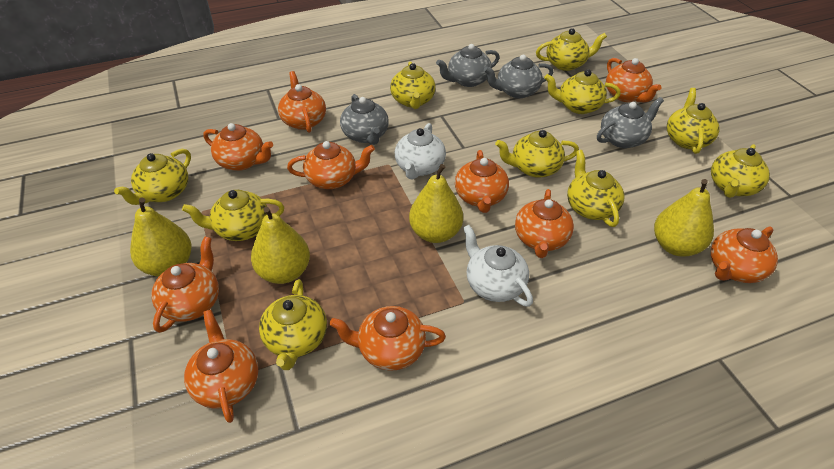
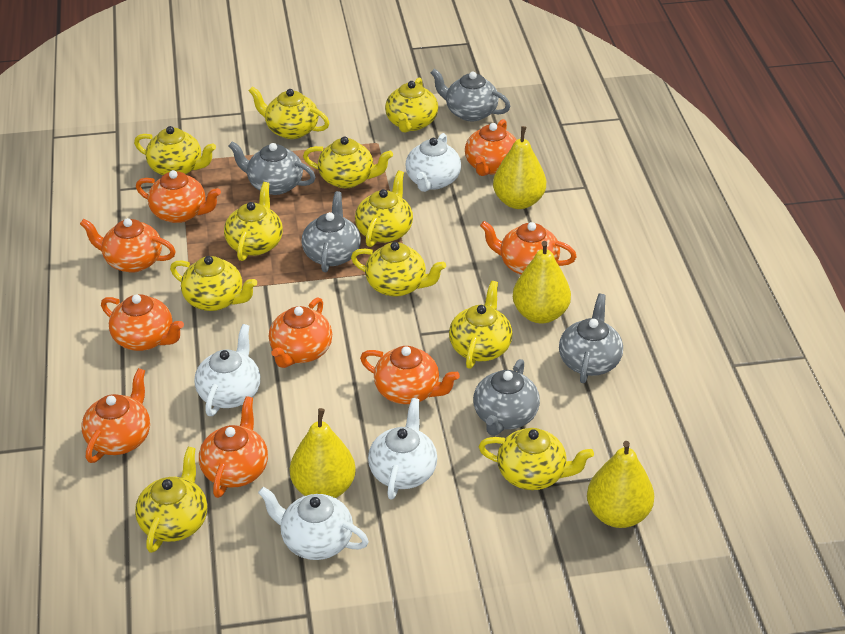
grey teapot: [340,94,389,145] [436,44,500,87] [484,55,553,98] [597,97,664,148] = 4 -> [229,141,316,195] [302,191,361,272] [430,68,511,121] [473,359,540,436] [559,294,623,383] = 5
orange teapot: [151,236,219,333] [184,310,258,423] [203,123,273,171] [278,71,326,133] [287,141,375,189] [330,306,446,371] [455,150,509,213] [515,189,574,258] [606,58,662,102] [711,226,778,283] = 10 -> [80,218,176,273] [82,368,150,463] [101,294,184,351] [136,170,221,223] [199,396,268,498] [269,297,332,368] [360,346,460,404] [465,119,517,176] [480,221,577,274] = 9
white teapot: [395,123,446,180] [463,225,533,307] = 2 -> [194,324,260,416] [258,487,369,560] [368,398,437,500] [405,133,461,192] = 4
yellow teapot: [114,149,191,205] [182,190,284,241] [259,279,327,370] [390,61,436,109] [495,130,579,178] [536,28,607,71] [544,70,621,114] [567,150,625,227] [667,88,720,154] [711,144,770,198] = 10 -> [134,126,216,175] [135,447,207,553] [170,256,257,311] [224,182,283,261] [249,86,329,139] [303,137,393,188] [351,242,446,297] [355,171,413,247] [385,77,438,133] [449,281,513,369] [479,428,594,490] = 11

